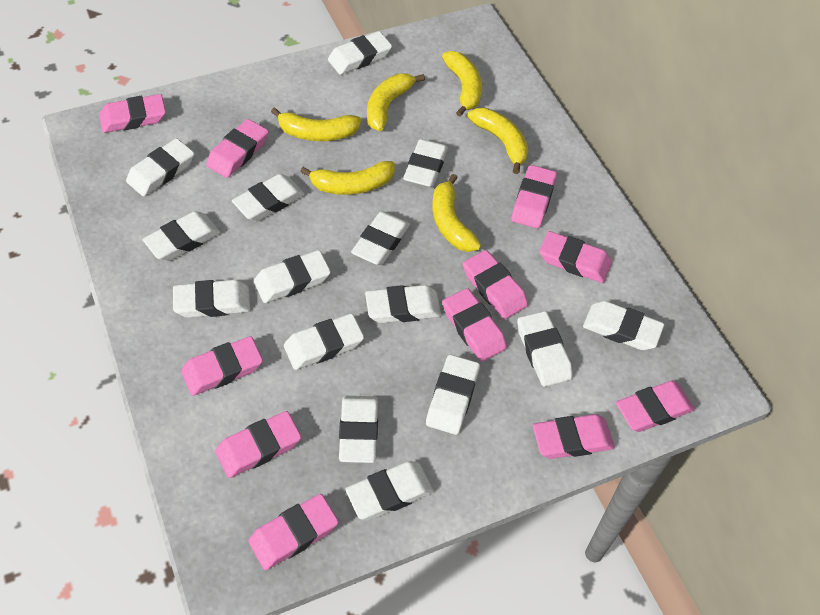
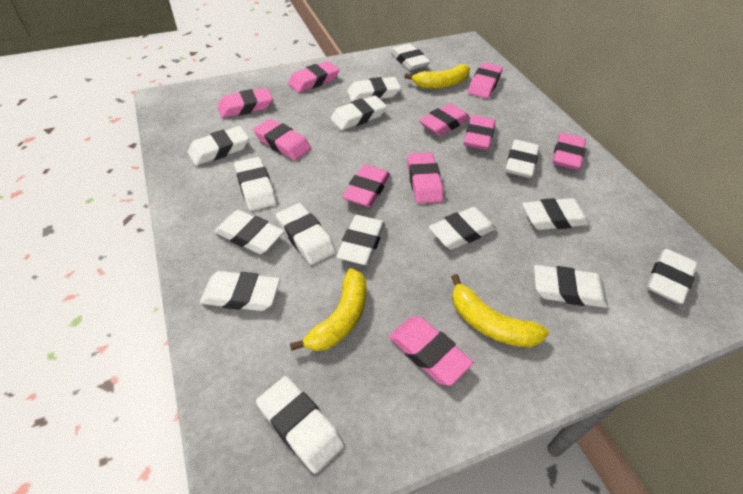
pink eraser: [99,94,166,133] [181,336,263,396] [206,119,269,178] [215,411,301,478] [248,494,338,570] [442,288,507,362] [463,250,528,319] [511,165,557,228] [533,414,614,459] [539,231,612,283] [616,381,695,432] = 11 -> [218,88,273,118] [253,119,311,160] [288,61,339,93] [342,164,390,207] [389,317,473,386] [407,153,443,203] [419,103,470,136] [464,115,496,150] [468,62,503,99] [553,133,586,170] = 10
yellow banana: [271,107,361,141] [300,161,395,195] [367,73,425,131] [432,174,481,252] [442,51,482,117] [467,108,528,174] = 6 -> [290,268,366,351] [404,64,470,89] [451,274,549,347] = 3

